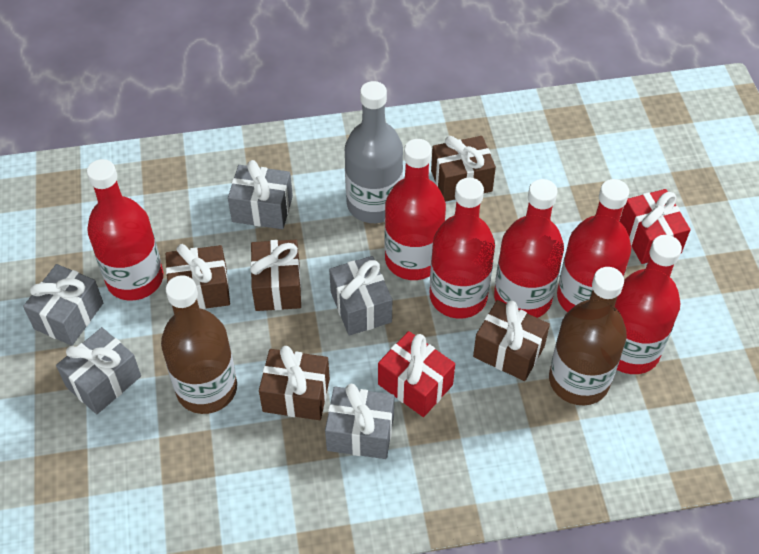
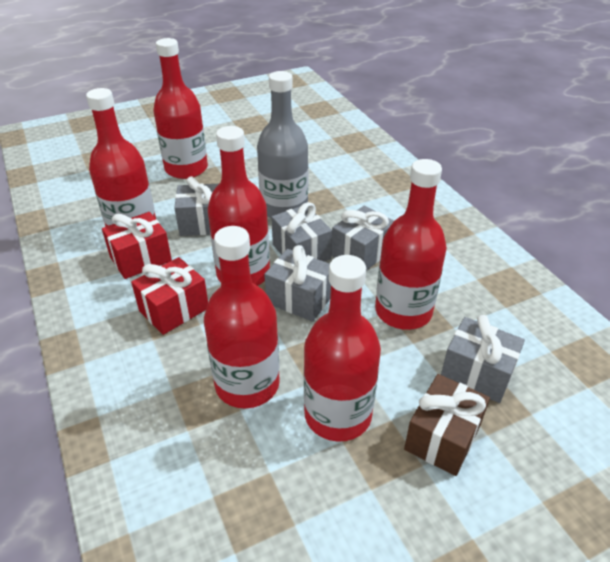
brown bottle: [161,275,237,414] [549,267,627,405] = 2 -> none = 0
brown gift: [166,244,230,309] [250,240,301,311] [259,346,330,420] [431,136,496,202] [473,300,550,381] = 5 -> [404,374,490,476] = 1

